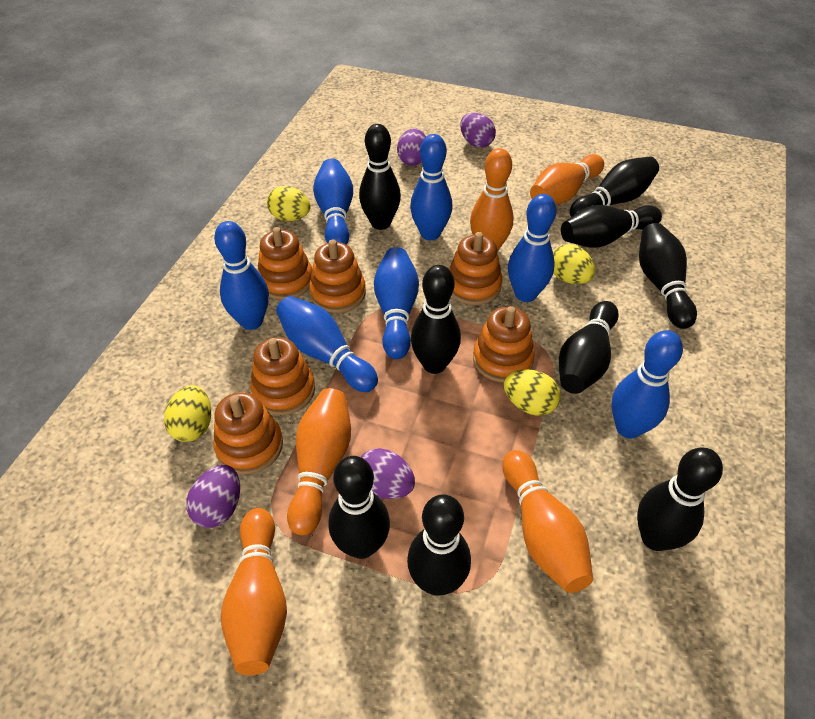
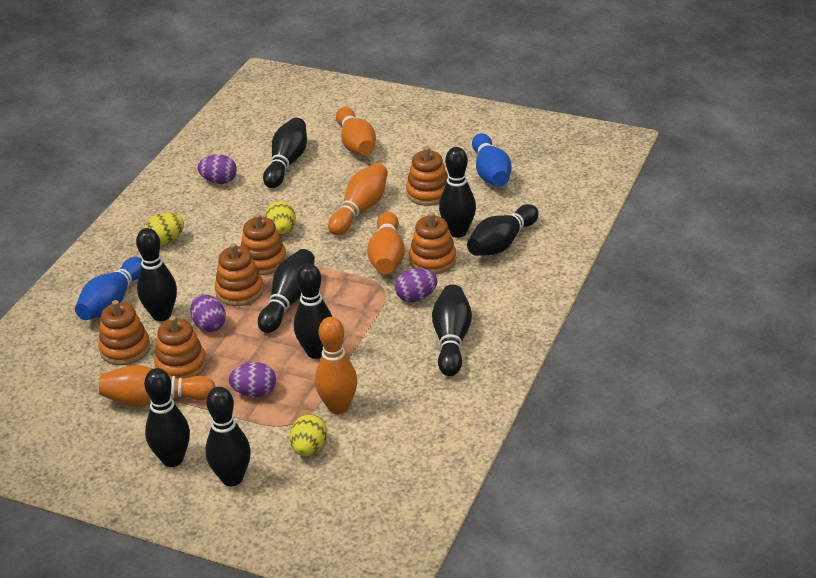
blue bowling pin: [214,221,269,330] [276,296,378,392] [313,158,353,245] [374,247,419,359] [410,134,452,240] [508,194,557,302] [612,330,683,439] = 7 -> [75,257,142,320] [472,133,512,187] = 2
yellow egg: [164,385,211,442] [267,186,311,221] [504,369,561,416] [553,244,595,284] = 4 -> [144,213,184,245] [265,201,296,235] [290,414,327,456] = 3

